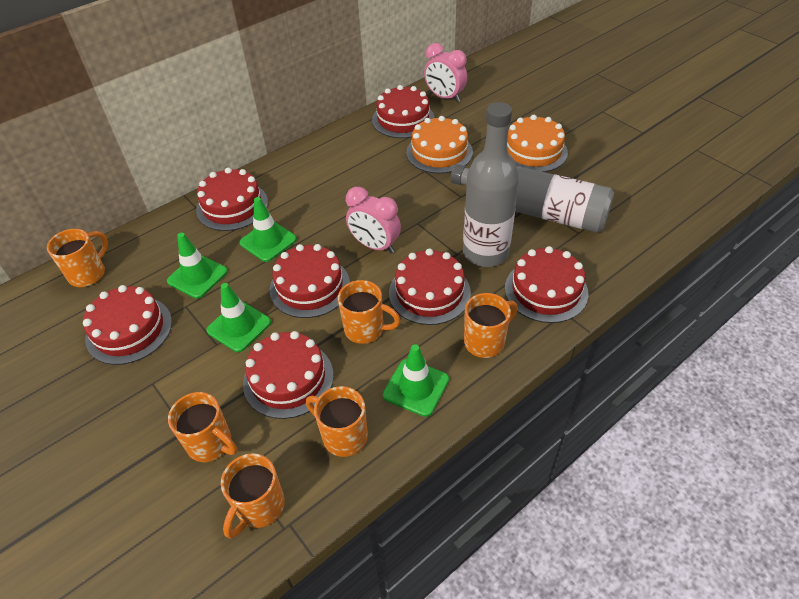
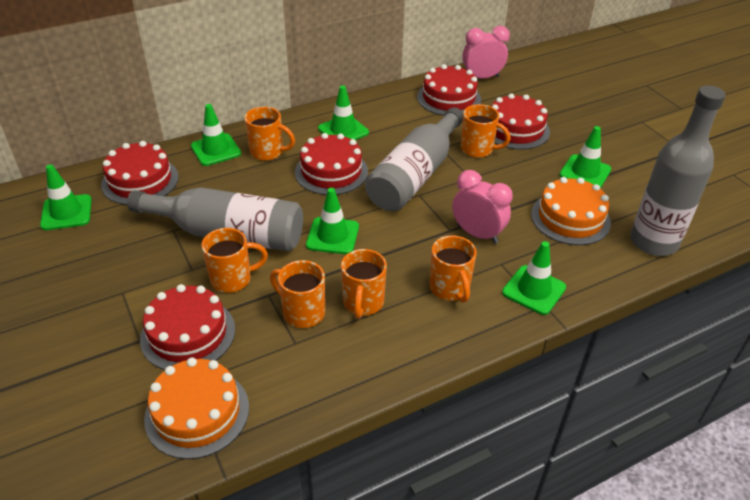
green traffic cone: [167,233,228,299] [206,283,271,352] [240,197,297,262] [383,345,449,417] = 4 -> [40,164,92,230] [191,104,241,166] [306,188,359,254] [318,85,369,140] [502,241,566,315] [560,126,611,188] = 6
grey bottle: [451,164,614,233] [463,102,519,267] = 2 -> [127,188,303,251] [365,107,463,212] [630,86,726,256] = 3
red cake: [83,285,172,365] [196,168,268,231] [243,331,334,419] [270,244,350,318] [372,85,435,138] [389,249,471,325] [505,246,588,323] = 7 -> [101,141,179,205] [140,284,235,370] [295,133,368,195] [417,64,481,115] [491,93,550,150] = 5

